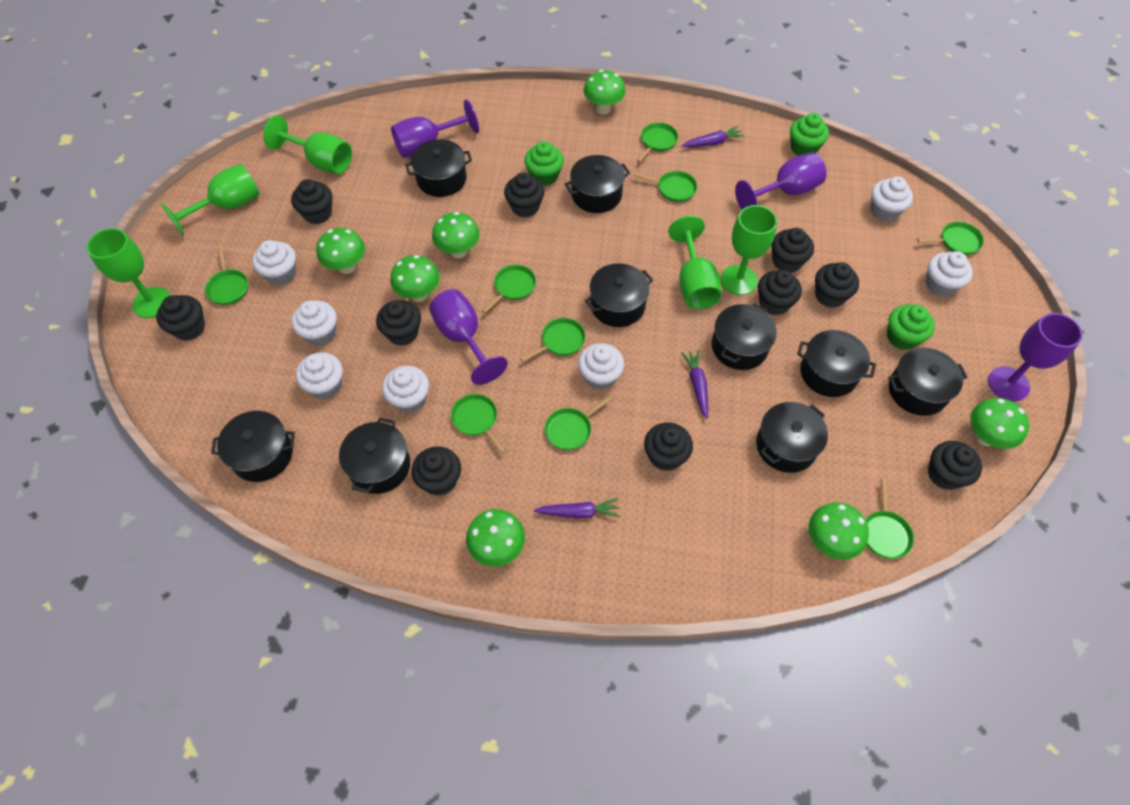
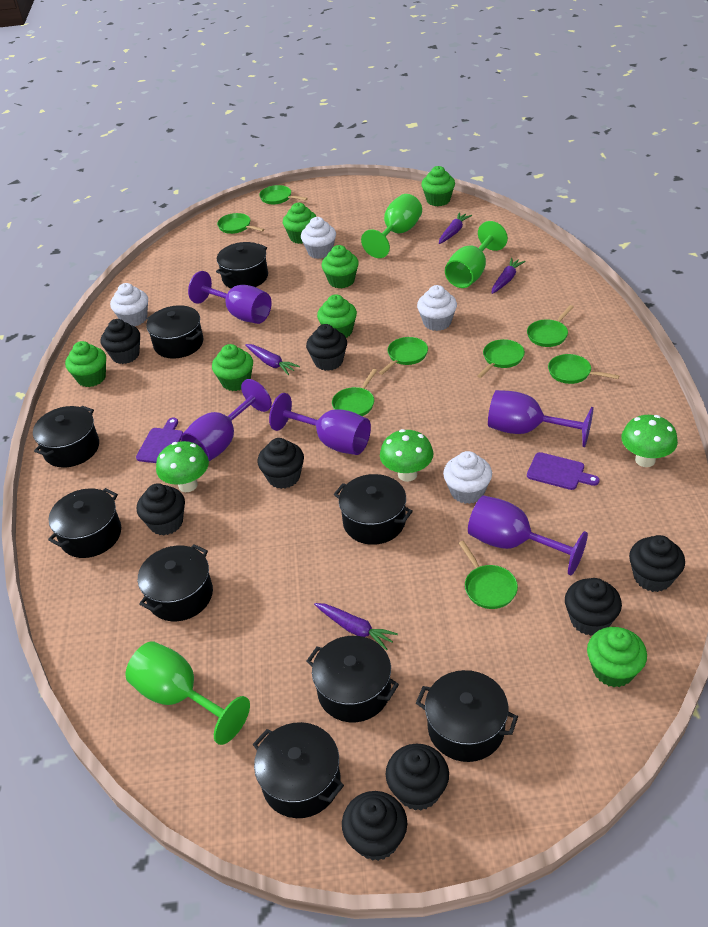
black cupcake: [156,295,205,341] [291,179,332,224] [376,300,421,346] [412,446,461,496] [504,172,545,218] [644,422,693,471] [758,270,802,315] [771,228,814,273] [815,262,859,308] [928,441,982,490] = 10 -> [101,319,140,364] [137,483,185,536] [257,438,304,489] [306,324,347,371] [342,791,407,861] [386,744,449,811] [565,578,622,636] [629,535,685,592] = 8
green cupcake: [524,141,564,186] [790,113,829,156] [887,305,935,350] = 3 -> [65,341,106,387] [212,344,253,391] [283,203,316,244] [317,294,357,338] [322,245,359,289] [421,166,455,206] [587,627,647,687] = 7
green goblet: [87,228,171,318] [161,164,260,236] [263,115,352,174] [668,216,722,309] [721,205,777,295] = 5 -> [125,641,250,745] [361,194,422,258] [445,221,508,288] = 3
green mushroom: [316,228,365,274] [390,255,440,302] [432,212,480,258] [466,509,525,567] [583,70,625,114] [809,502,869,560] [970,398,1029,449] = 7 -> [156,441,209,492] [380,429,433,482] [621,415,678,467] = 3
green pan: [205,247,248,305] [451,394,506,454] [481,265,536,313] [520,318,586,362] [545,395,611,450] [633,171,697,202] [637,122,678,162] [866,479,914,558] [917,222,984,255] = 9 -> [217,213,265,234] [259,185,308,204] [332,369,377,416] [379,337,428,375] [459,541,518,609] [477,339,525,378] [527,305,574,347] [548,354,620,384] = 8
purple carrot: [534,498,620,519] [681,350,708,419] [682,126,745,147] = 3 -> [245,344,300,375] [314,603,398,650] [439,212,472,244] [492,258,526,294] = 4
purple cutting board: none = 0 -> [136,418,183,463] [527,452,600,490] = 2
purple goblet: [391,100,479,158] [429,289,508,385] [735,152,826,209] [988,313,1082,401] = 4 -> [181,379,272,461] [188,271,271,324] [269,393,371,455] [468,495,588,576] [488,390,593,447] = 5
white cupcake: [252,240,296,285] [291,300,337,346] [296,352,343,399] [382,366,429,413] [578,343,624,390] [870,177,913,222] [925,251,973,297] = 7 -> [110,283,148,326] [301,217,336,259] [417,285,457,331] [443,451,492,504] = 4

